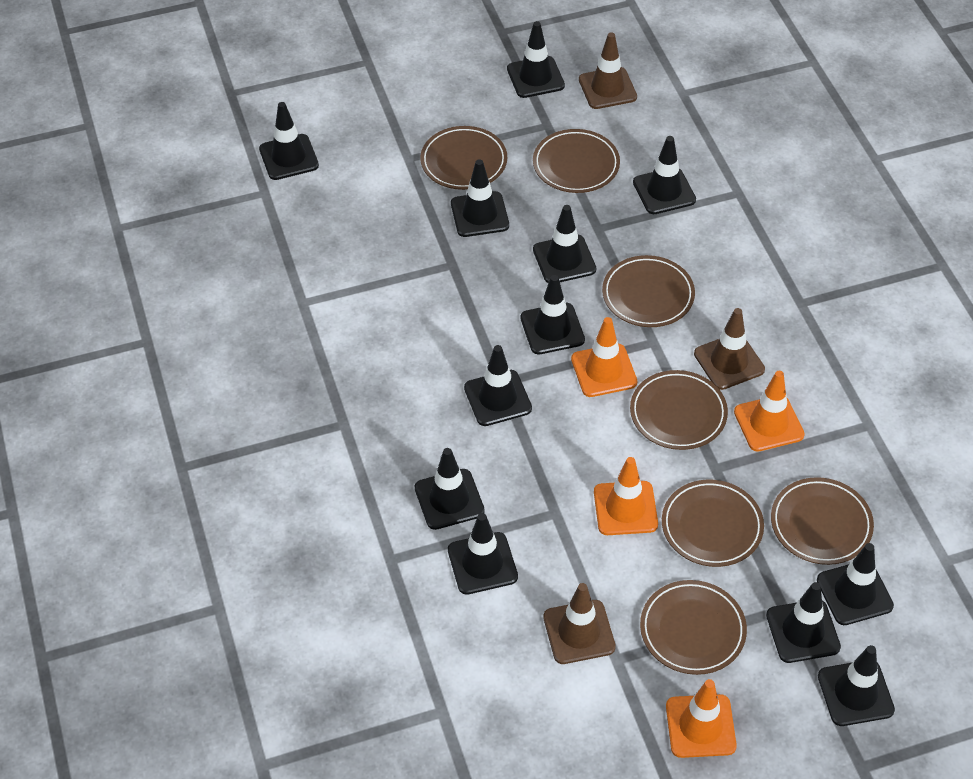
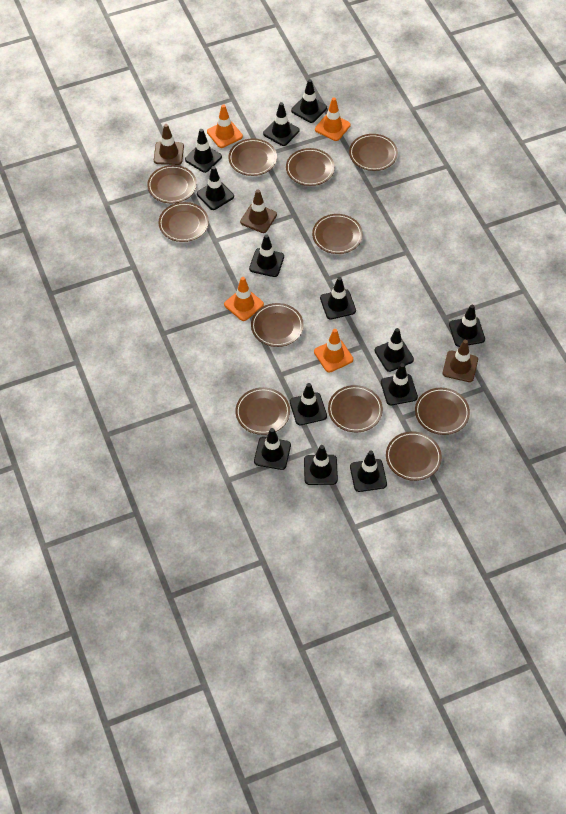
black traffic cone: [259,102,319,180] [415,448,485,530] [448,513,518,595] [451,159,509,237] [464,345,532,426] [507,21,565,98] [520,275,585,354] [533,205,596,283] [633,136,696,214] [766,582,841,663] [817,543,894,625] [818,645,895,726] = 12 -> [185,129,222,173] [197,166,234,210] [249,234,284,277] [254,428,291,470] [263,102,299,146] [290,383,327,425] [291,79,327,123] [304,445,338,485] [320,277,356,319] [350,451,387,492] [375,328,414,372] [381,363,418,405] [449,305,485,347] = 13
brown plate: [420,126,507,190] [533,129,620,193] [602,255,695,327] [630,370,728,450] [640,580,747,675] [662,480,764,567] [771,477,874,565] = 7 -> [147,165,197,203] [159,202,209,242] [228,138,277,176] [235,387,290,435] [251,303,304,347] [286,148,335,186] [312,214,363,254] [328,385,383,432] [349,134,398,171] [386,431,442,481] [415,388,470,435] = 11

